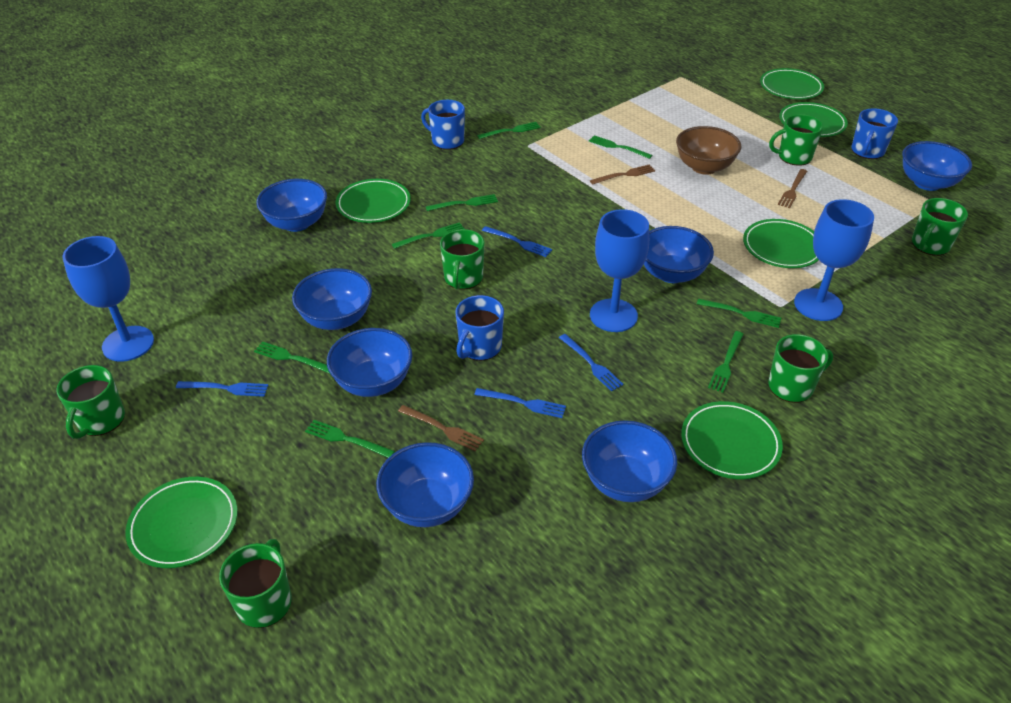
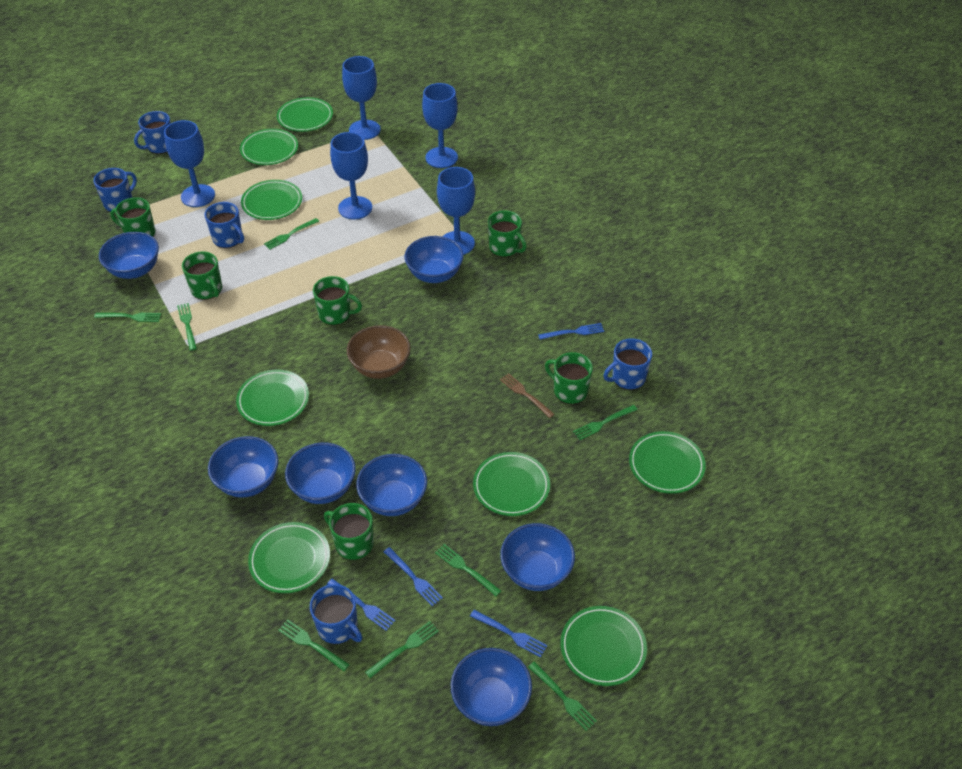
blue goblet: [63,236,154,362] [590,209,649,332] [794,199,874,321] = 3 -> [164,120,215,207] [330,132,372,220] [342,56,381,140] [422,83,458,168] [437,167,475,255] = 5
blue mug: [421,100,465,150] [455,295,504,361] [851,108,898,159] = 3 -> [93,168,137,212] [134,111,171,154] [204,202,244,248] [310,584,362,644] [603,338,652,390] = 5
brown fork: [398,405,484,451] [590,164,655,185] [778,169,807,208] = 3 -> [500,373,555,418] = 1
green plate: [125,477,238,568] [336,179,411,223] [681,401,783,479] [743,219,819,268] [760,68,824,99] [779,102,848,137] = 6 -> [236,370,309,426] [240,129,298,165] [241,180,302,220] [248,522,330,593] [277,97,333,132] [473,452,550,516] [560,606,647,686] [629,431,706,494] = 8

